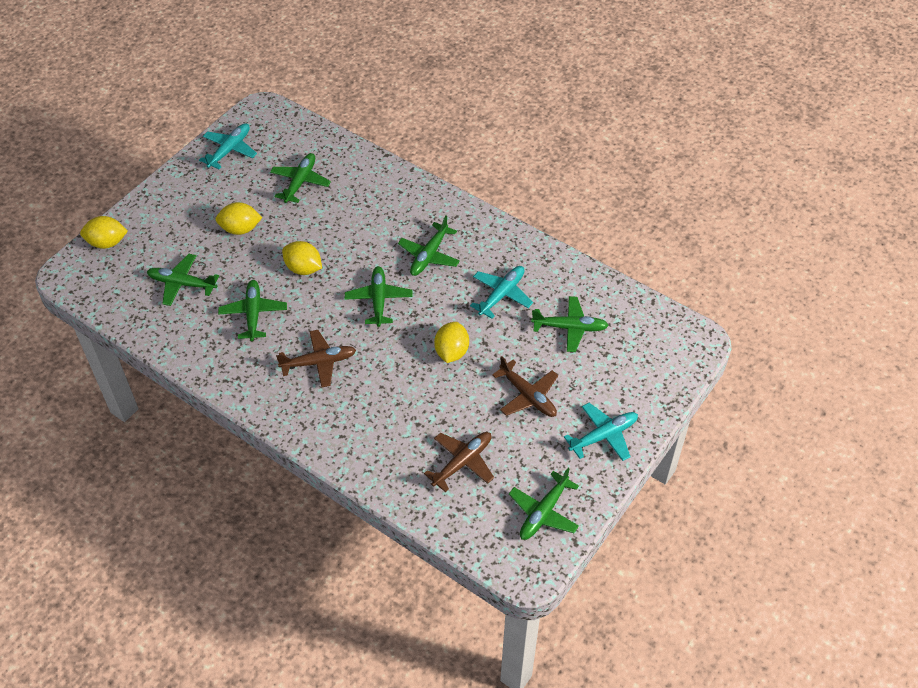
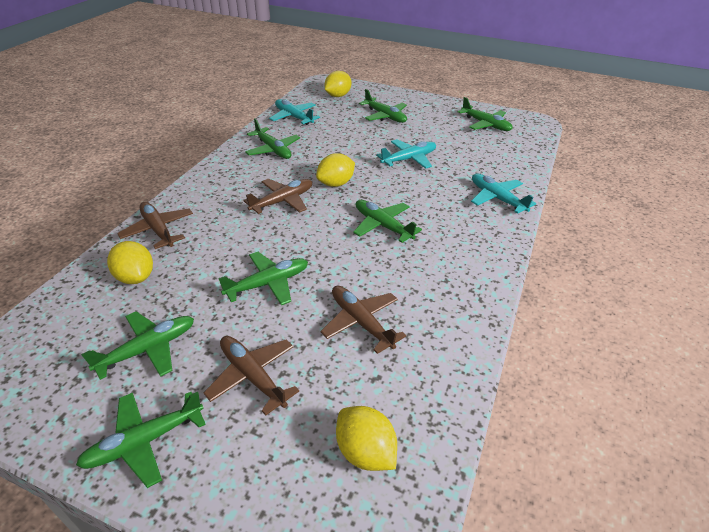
brown plane: [276,330,356,388] [424,432,494,492] [492,356,558,417] = 3 -> [117,202,193,249] [204,336,300,416] [243,179,312,214] [321,286,406,354] = 4

